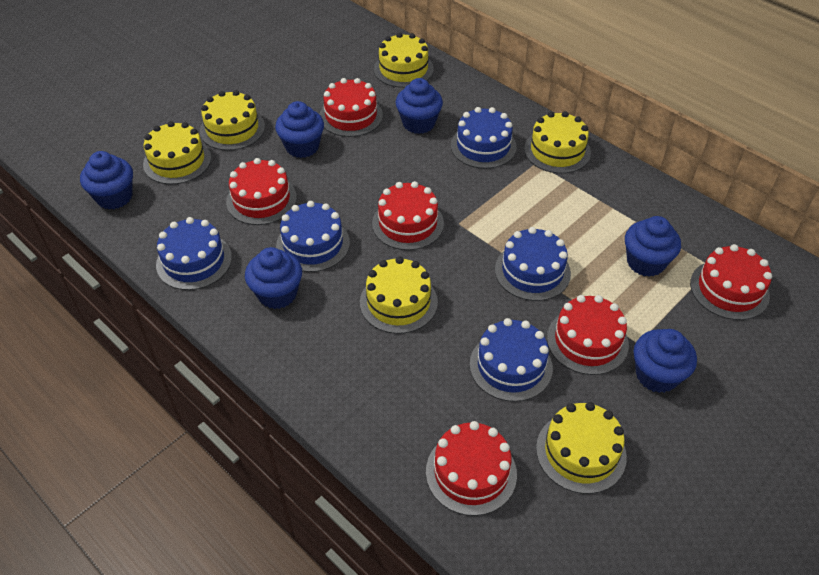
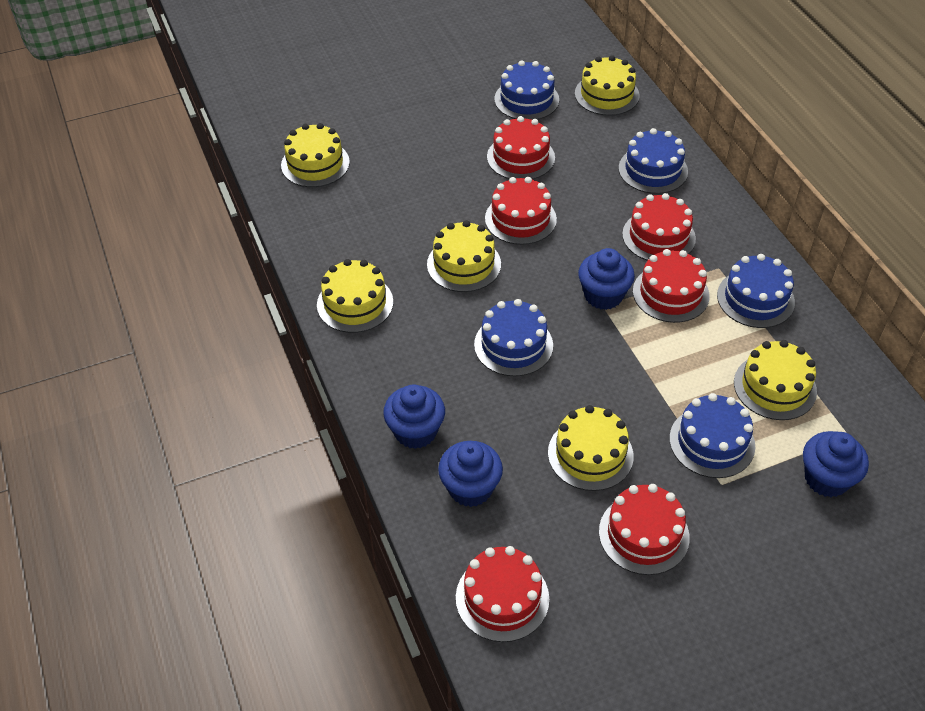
blue cupcake: [80,151,133,209] [245,247,302,309] [275,101,324,158] [396,78,443,134] [625,216,681,277] [634,329,697,393] = 6 -> [383,384,445,449] [438,441,503,507] [578,248,635,310] [803,431,869,497] = 4

